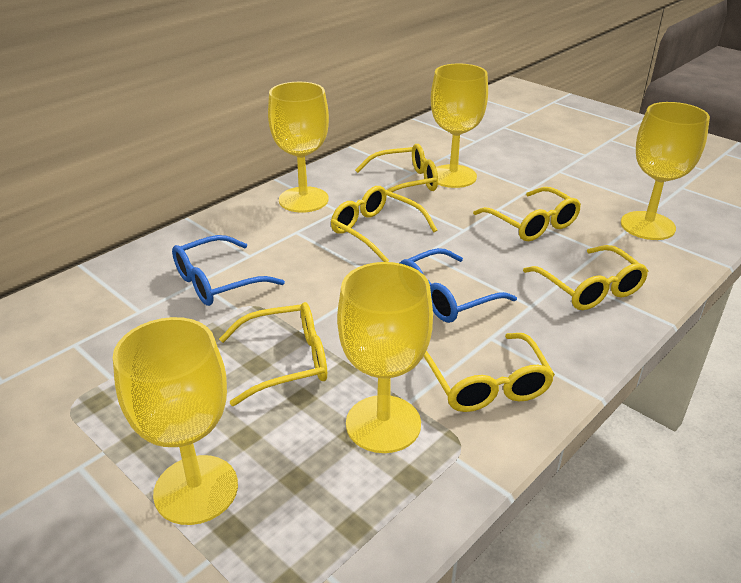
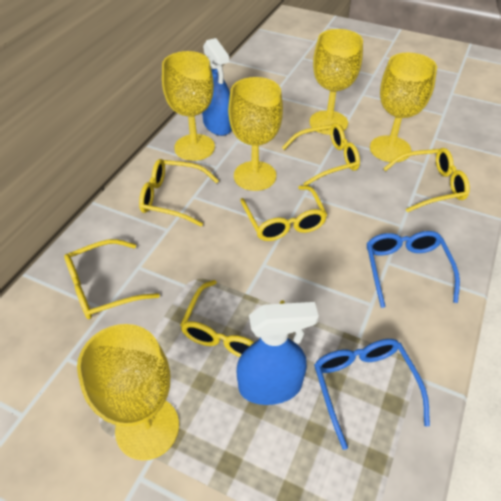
blue spray bottle: none = 0 -> [202,38,232,136] [237,302,319,405] = 2

